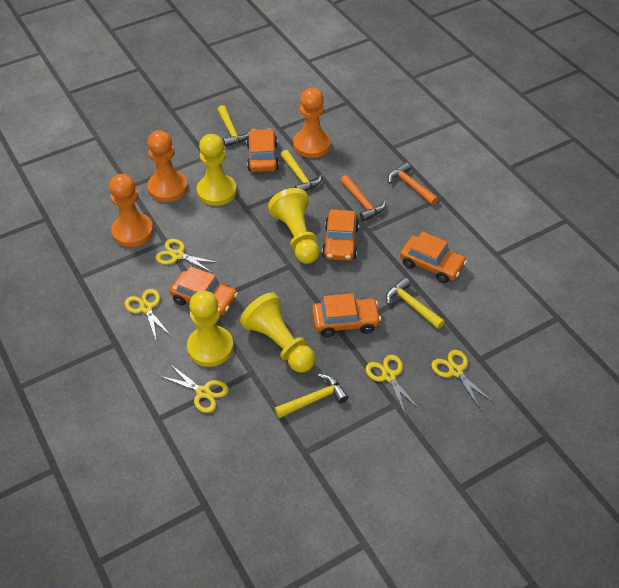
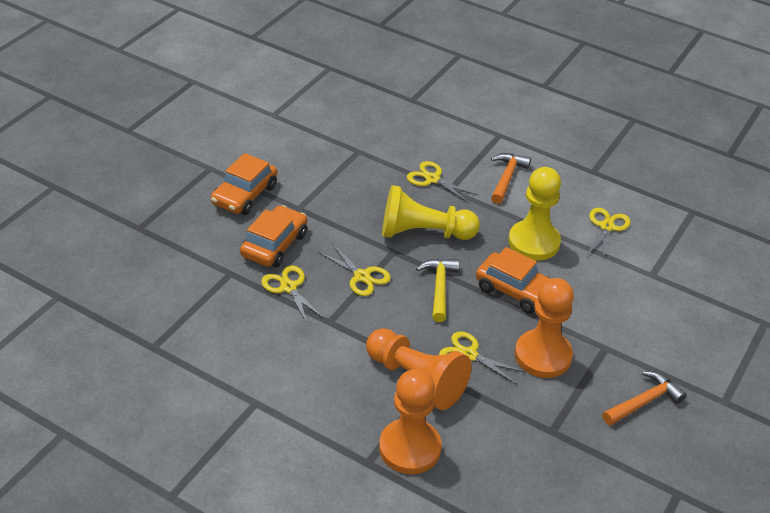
orange car: [170,266,238,315] [246,129,279,172] [312,293,381,337] [322,210,359,261] [400,231,467,283] = 5 -> [211,153,277,215] [240,205,307,267] [476,247,551,313] = 3
yellow hammer: [217,105,249,147] [274,374,348,419] [281,150,322,192] [386,278,445,329] = 4 -> [416,259,459,322] = 1
yellow pawn: [187,291,233,367] [197,134,237,206] [240,292,315,373] [268,188,320,264] = 4 -> [382,185,480,240] [508,167,561,261] = 2

